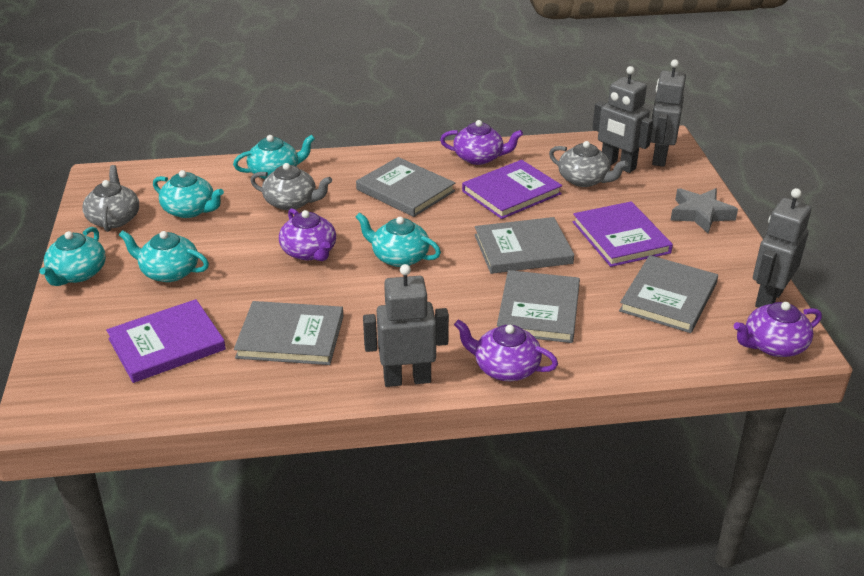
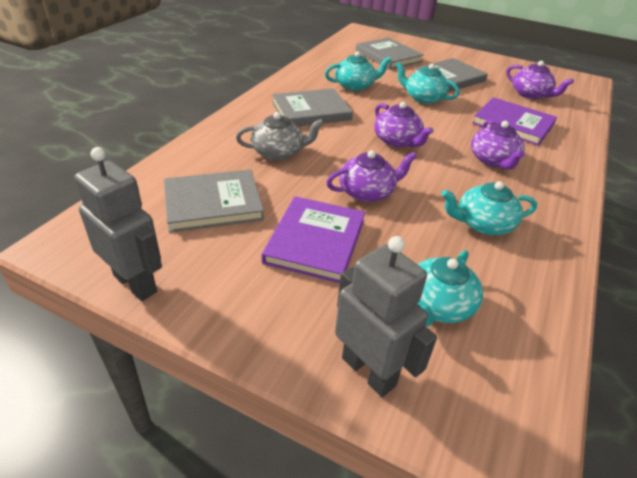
grey book: [234,301,343,365] [356,157,455,217] [474,217,574,274] [497,270,580,343] [619,255,718,333] = 5 -> [164,169,264,233] [272,88,353,126] [356,38,424,70] [414,58,488,92] = 4
grey robot: [363,264,449,387] [592,66,653,173] [650,60,686,167] [753,188,812,308] = 4 -> [74,147,162,301] [335,236,437,397] = 2
grey star: [671,188,738,233] = 1 -> none = 0
grey teapot: [82,165,139,232] [250,163,332,210] [549,141,628,187] = 3 -> [236,112,324,160] = 1
purple book: [106,299,226,383] [462,160,562,219] [573,201,673,267] = 3 -> [262,196,365,283] [472,97,557,146] = 2
turquoise teapot: [40,227,106,286] [119,230,209,282] [153,170,224,218] [233,135,315,179] [356,212,441,267] = 5 -> [325,51,392,91] [396,62,460,104] [417,250,483,327] [442,181,537,235] = 4

